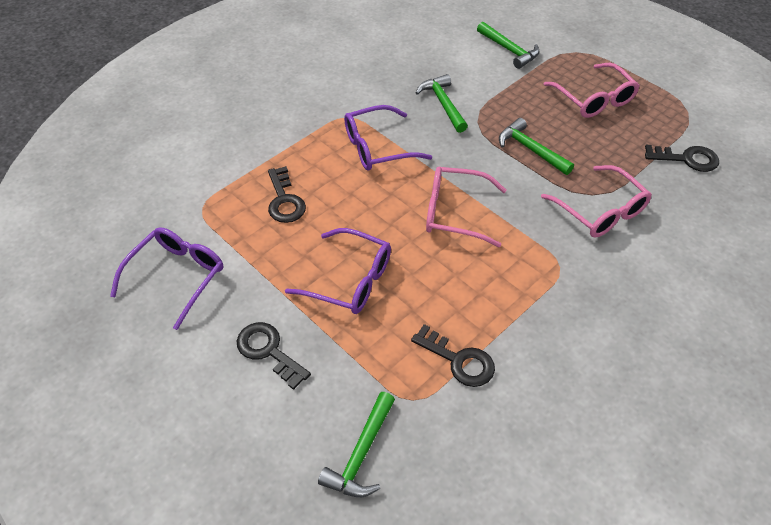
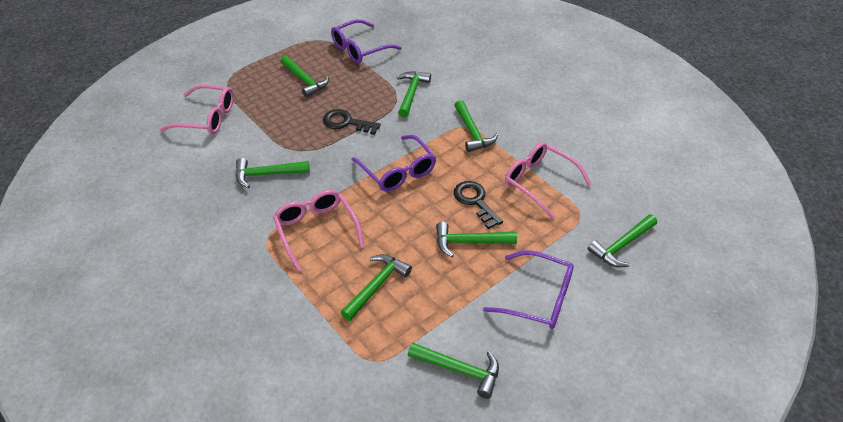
black key: [237,322,311,390] [268,166,306,223] [411,324,495,387] [645,145,719,172] = 4 -> [323,109,381,135] [454,181,503,229] = 2
green hammer: [318,392,395,497] [416,74,468,133] [477,22,540,69] [499,118,574,175] = 4 -> [236,158,310,188] [281,56,329,98] [341,254,412,321] [397,71,431,117] [408,342,499,399] [436,222,517,257] [454,100,498,152] [588,214,657,267] = 8

